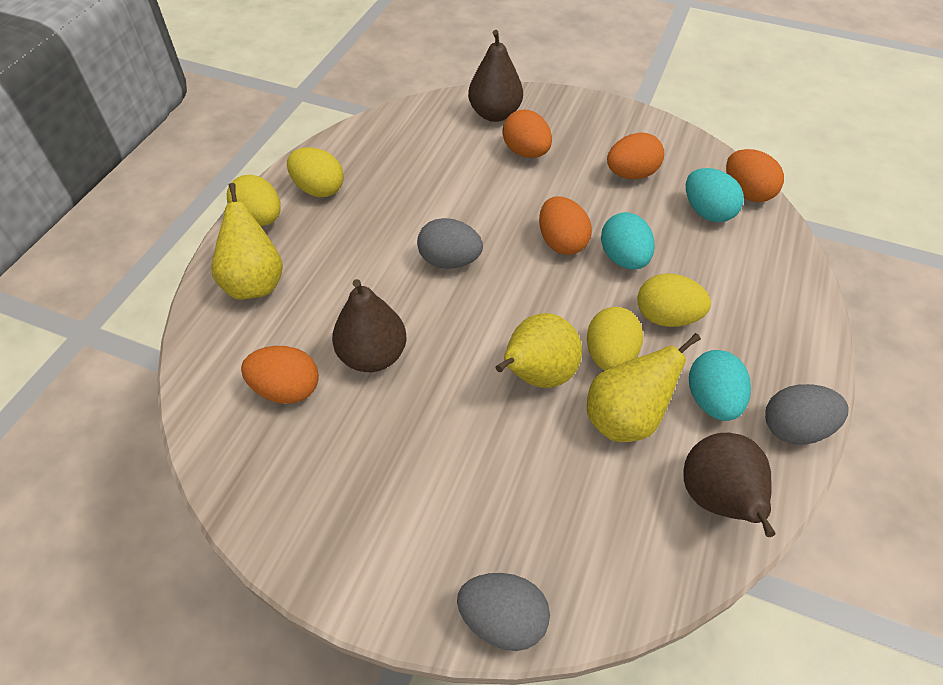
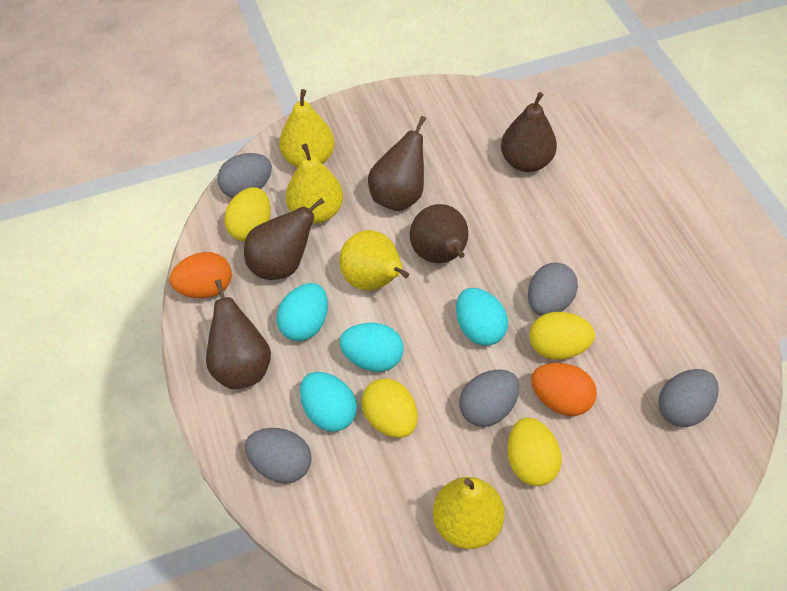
brown pear: [332,279,407,372] [468,30,523,122] [683,433,776,537] = 3 -> [206,279,271,389] [244,198,325,280] [368,116,426,211] [410,204,468,263] [501,92,557,172] = 5
grey egg: [417,218,483,269] [457,573,550,651] [765,384,848,445] = 3 -> [217,153,272,198] [245,428,311,483] [459,370,519,427] [528,262,578,316] [658,369,719,427] = 5
orange egg: [241,346,319,404] [503,110,552,158] [539,196,592,255] [607,132,664,179] [726,149,784,202] = 5 -> [170,252,232,298] [531,363,597,416] = 2
turquoise egg: [601,212,655,270] [686,168,744,223] [689,350,751,421] = 3 -> [277,283,328,341] [300,372,357,432] [340,323,404,372] [456,288,508,346] = 4
yellow pear: [211,183,283,300] [496,313,582,388] [587,333,701,442] = 3 -> [279,89,335,168] [286,143,343,224] [339,230,409,291] [433,477,505,549] = 4

